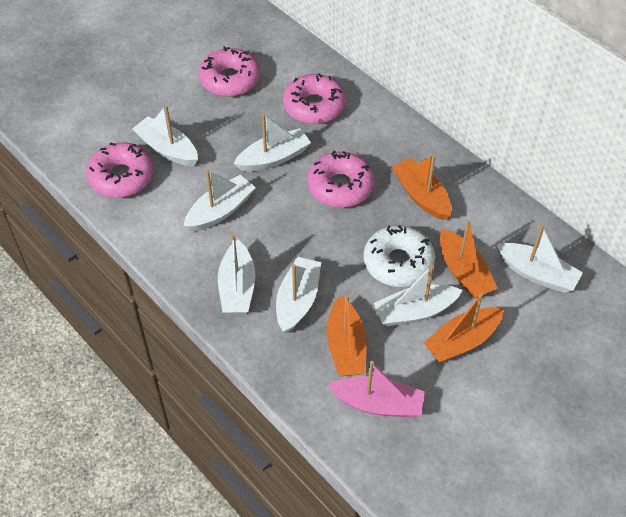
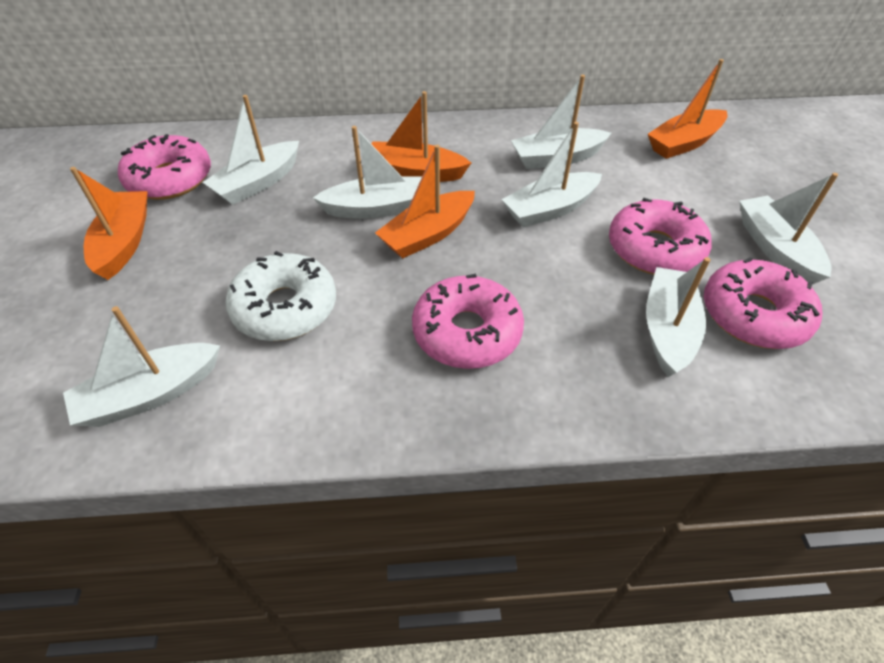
pink boat: [328,361,425,418] = 1 -> none = 0

